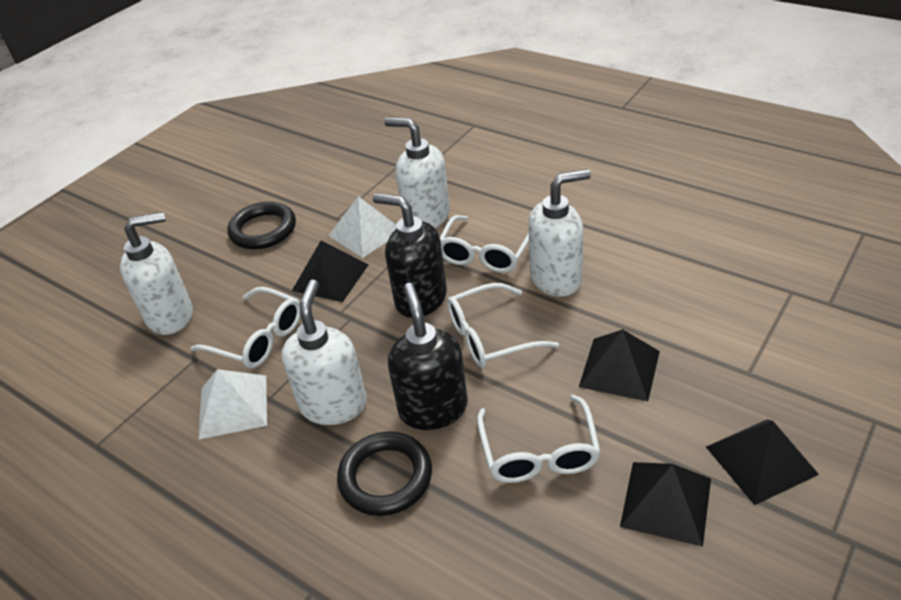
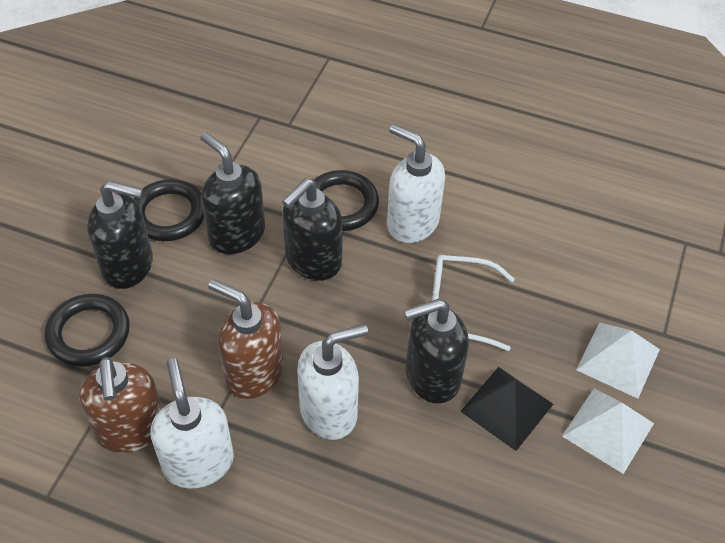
black pyramid: [292,241,369,302] [579,329,660,401] [620,462,711,547] [706,419,819,505] = 4 -> [460,367,553,451] = 1
black ring: [227,202,296,249] [337,432,432,516] = 2 -> [45,294,130,367] [134,179,204,241] [314,170,379,231] = 3
black soap dispenser: [373,193,447,318] [388,283,468,430] = 2 -> [87,181,153,289] [200,132,265,254] [282,178,343,281] [404,299,469,404] = 4
brown soap dispenser: none = 0 -> [79,357,163,453] [208,279,284,399] = 2
white glasses: [191,287,300,369] [440,215,529,273] [447,283,559,368] [477,394,601,483] = 4 -> [432,255,514,351] = 1
white soap dispenser: [120,212,193,335] [282,280,367,425] [384,117,450,228] [528,169,591,297] = 4 -> [150,358,234,488] [297,324,368,440] [387,124,445,243] = 3

